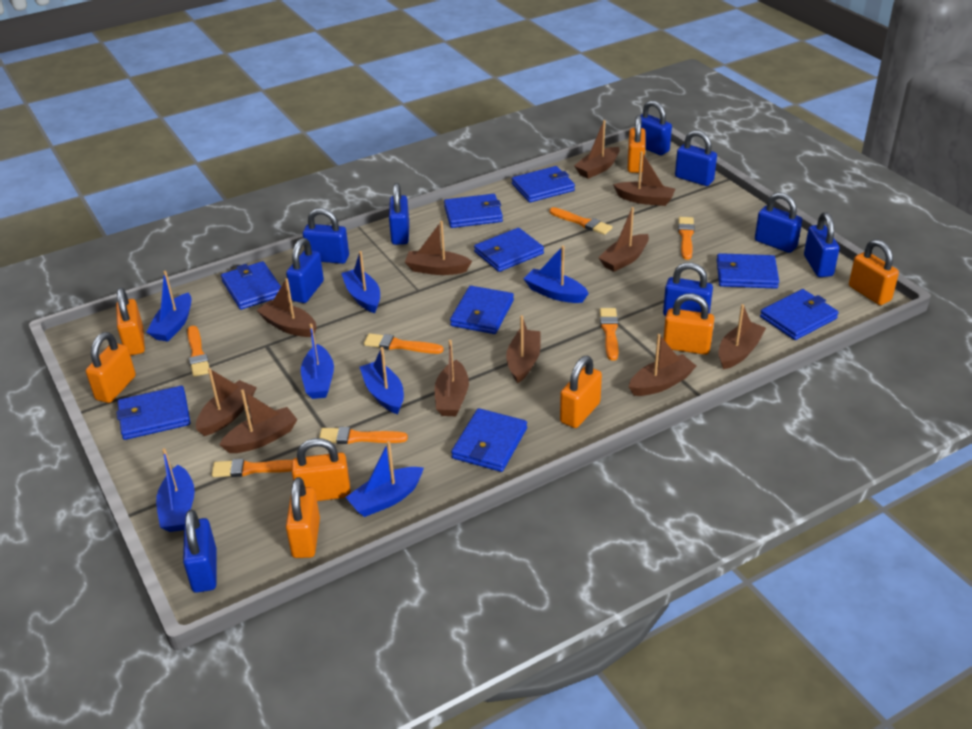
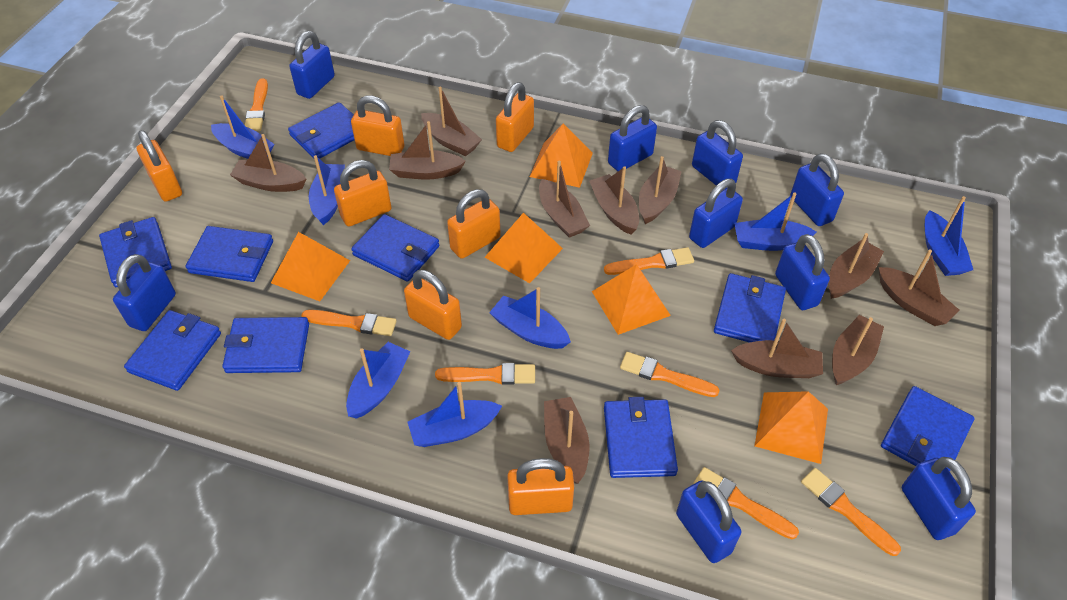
orange padlock: [86,332,136,403] [116,288,145,356] [286,477,320,558] [292,438,351,501] [560,356,602,428] [628,115,645,173] [663,294,714,355] [849,239,899,305] = 8 -> [136,130,182,202] [334,160,391,226] [351,96,404,156] [404,270,462,340] [447,189,501,259] [496,82,534,152] [507,458,574,515] = 7
orange pyramid: none = 0 -> [271,232,350,301] [485,213,563,283] [530,124,593,188] [592,264,671,335] [754,391,828,464] = 5

